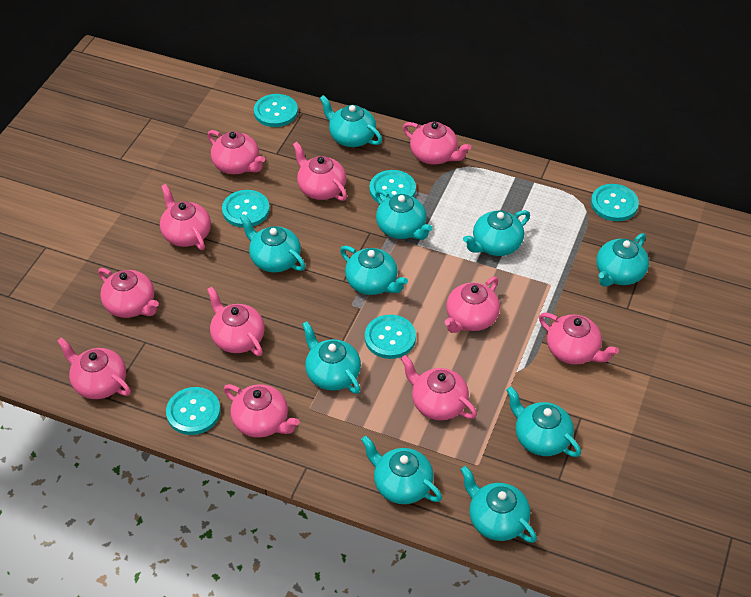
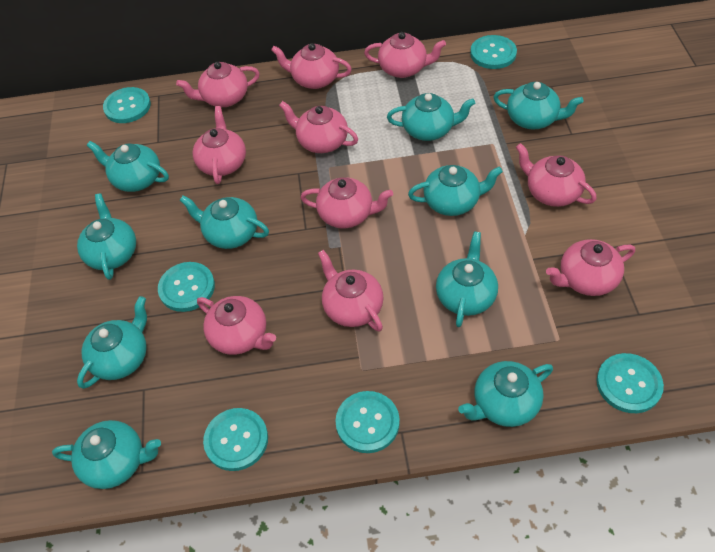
pink teapot: [57,337,131,399] [98,268,159,318] [160,184,211,250] [207,287,265,356] [208,130,265,174] [224,384,299,438] [293,142,347,201] [401,355,477,420] [403,122,471,165] [444,277,500,333] [539,313,619,365] = 11 -> [176,62,260,107] [193,106,246,184] [197,296,276,355] [271,43,352,89] [279,101,358,153] [301,177,393,228] [318,250,384,332] [364,32,446,78] [516,143,597,207] [546,239,635,296] = 10

